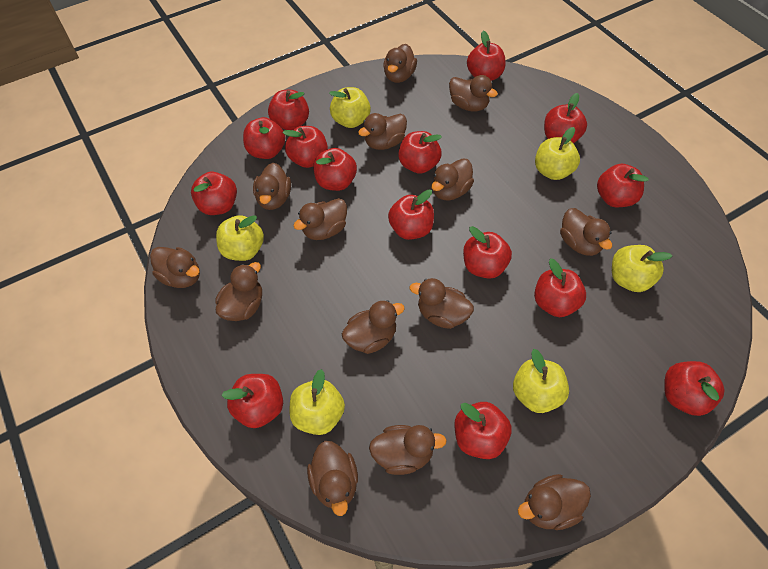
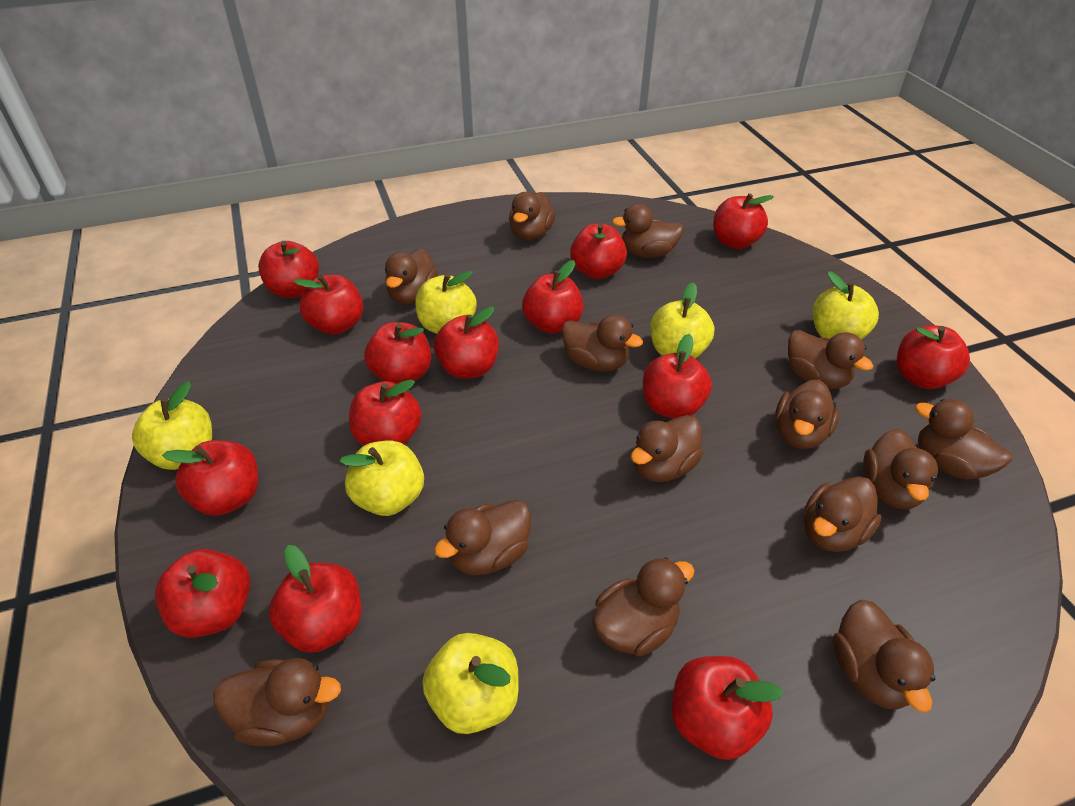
red apple: [191,172,237,215] [221,374,283,428] [243,117,286,159] [268,90,309,130] [282,126,328,168] [313,148,357,191] [388,189,434,240] [398,131,442,174] [455,402,512,459] [463,226,512,279] [467,31,505,81] [534,258,586,317] [544,93,587,143] [597,164,649,207] [664,361,724,416] = 15 -> [155,549,250,638] [162,440,258,516] [258,241,319,298] [269,545,361,653] [294,274,363,335] [349,379,422,445] [364,322,431,384] [434,307,499,379] [522,260,584,334] [570,223,627,279] [643,334,712,419] [672,656,784,760] [713,193,774,249] [897,325,970,389] = 14

